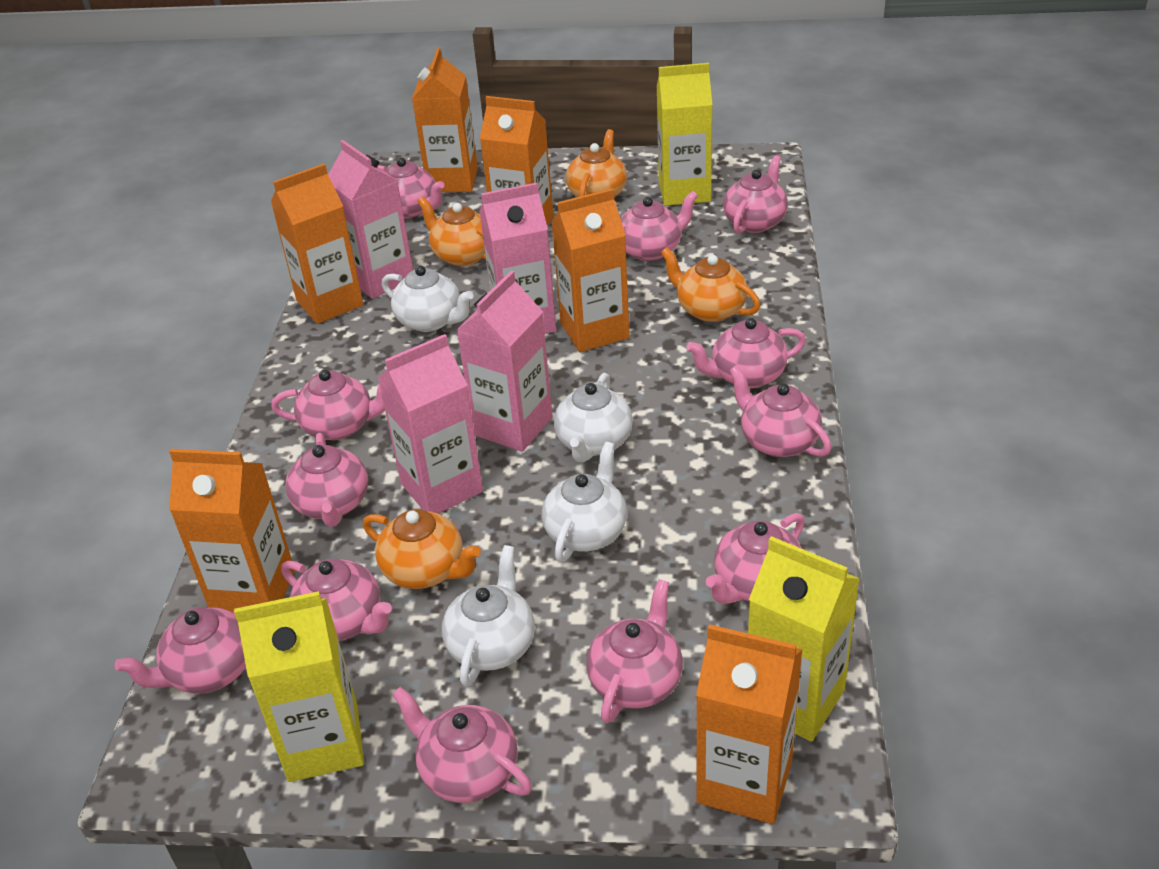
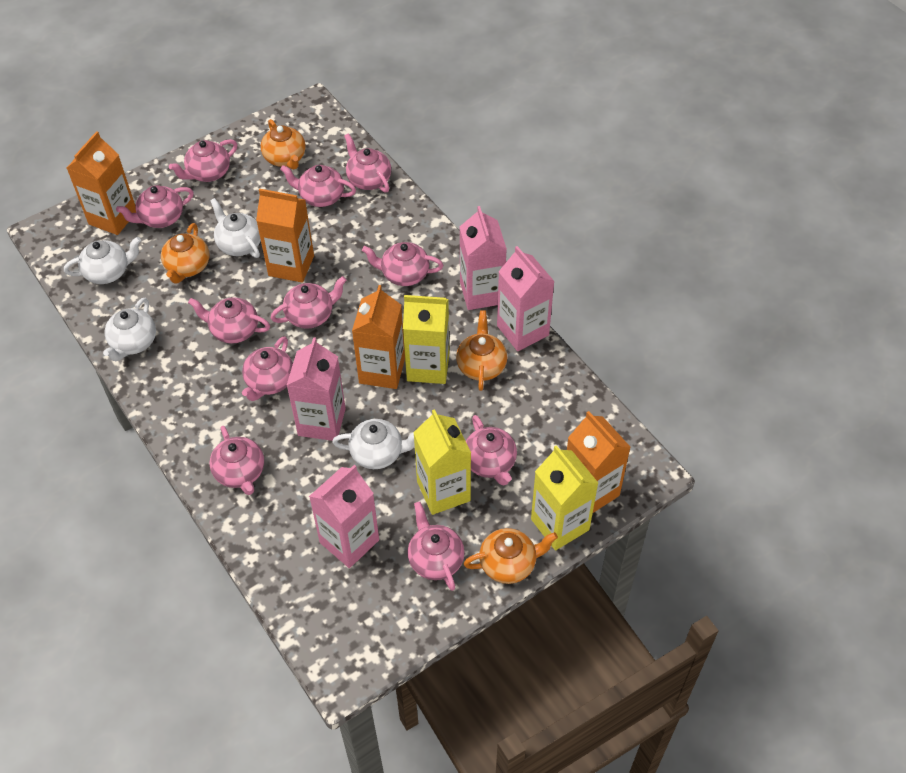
orange carton: [169,449,295,612] [271,164,364,324] [412,48,478,192] [480,96,553,226] [551,188,629,352] [696,624,802,824] = 6 -> [67,131,136,235] [256,189,314,283] [352,285,405,389] [567,411,631,513] = 4
pink teapot: [115,607,246,694] [271,369,385,440] [281,559,392,641] [285,433,368,527] [377,158,444,218] [392,687,532,803] [586,579,683,723] [620,191,698,261] [686,318,806,389] [706,513,805,604] [723,155,788,234] [729,365,832,457] = 12 -> [116,185,194,228] [169,139,237,182] [188,297,270,344] [210,426,264,495] [242,336,293,401] [271,276,346,329] [280,165,356,207] [344,133,391,193] [362,242,443,286] [408,501,465,591] [466,415,517,486] = 11

